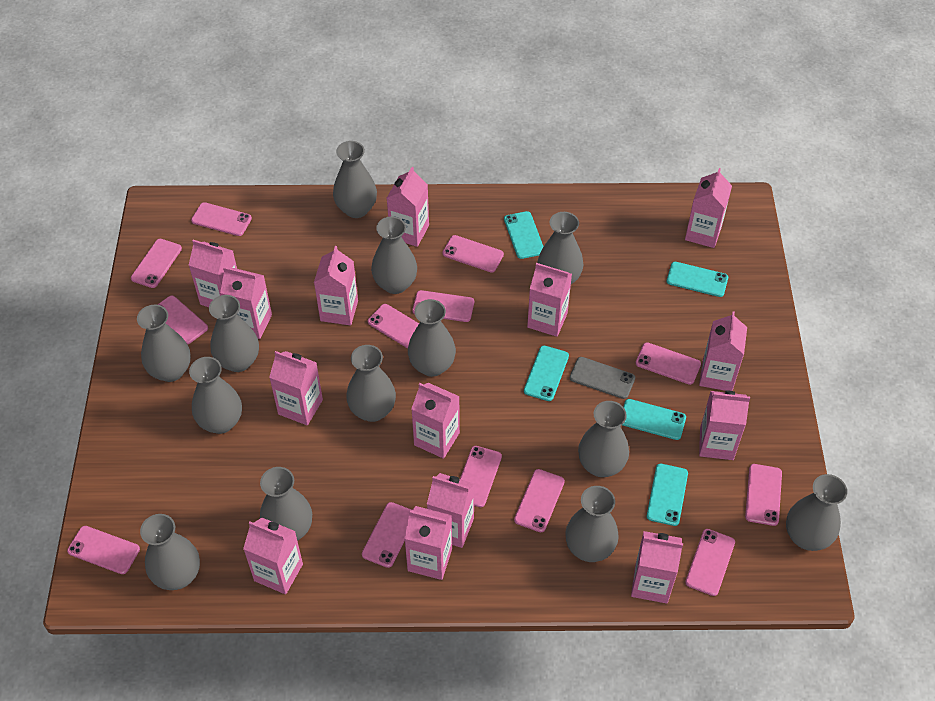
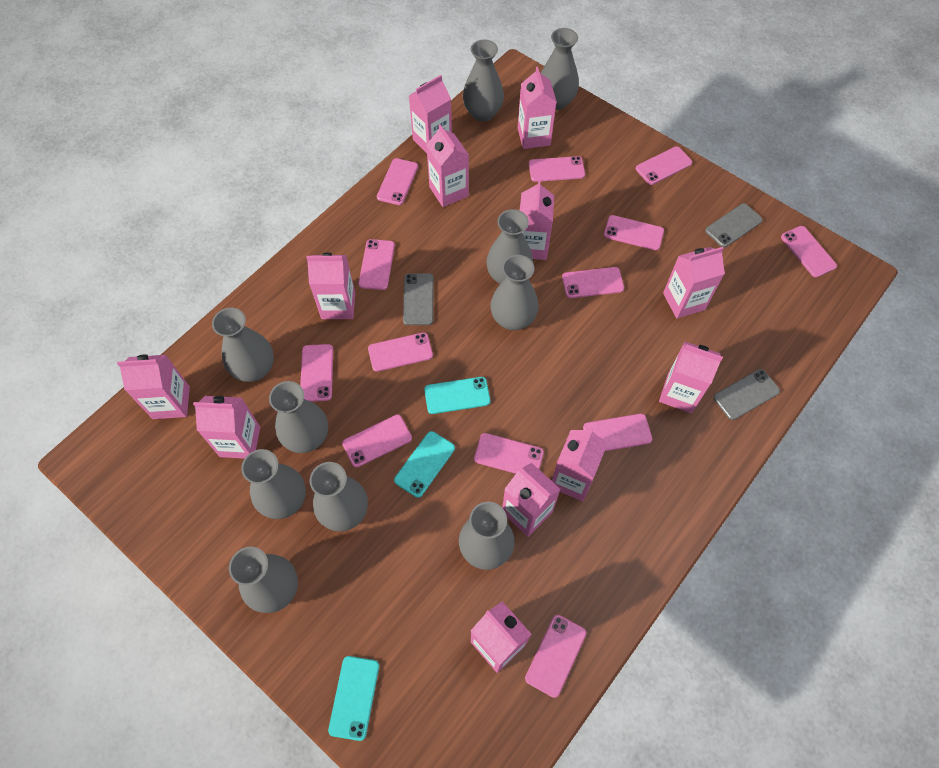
grey phone: [570,357,635,399] = 1 -> [403,273,434,325] [705,203,763,248] [713,369,780,420] = 3
grey vase: [137,305,191,382] [140,514,200,590] [189,357,242,434] [209,295,259,372] [260,467,312,541] [333,141,377,218] [346,345,396,422] [371,216,417,294] [408,299,456,377] [537,212,583,284] [565,486,619,562] [578,401,629,477] [786,474,847,551] = 13 -> [212,308,274,382] [229,547,298,613] [241,449,306,519] [269,381,328,453] [310,462,368,532] [459,502,515,570] [463,40,504,122] [486,209,533,284] [490,255,539,331] [541,28,579,110] = 10
pink carton: [189,240,237,307] [220,267,272,339] [243,518,303,594] [269,351,323,425] [314,246,358,326] [387,167,429,247] [404,506,452,580] [411,383,460,459] [427,473,474,548] [527,263,572,337] [631,531,683,604] [685,168,732,248] [699,311,747,391] [699,391,750,460] = 14 -> [117,354,190,419] [193,396,260,459] [306,253,355,319] [409,75,452,153] [426,124,469,207] [471,601,532,673] [502,463,561,537] [518,67,557,149] [520,180,554,260] [552,428,607,501] [659,342,723,413] [663,247,725,318] = 12
turquoise phone: [504,211,544,259] [524,346,569,401] [622,399,686,440] [647,464,688,526] [667,262,728,297] = 5 -> [328,656,379,741] [394,431,455,498] [424,377,490,414] = 3

